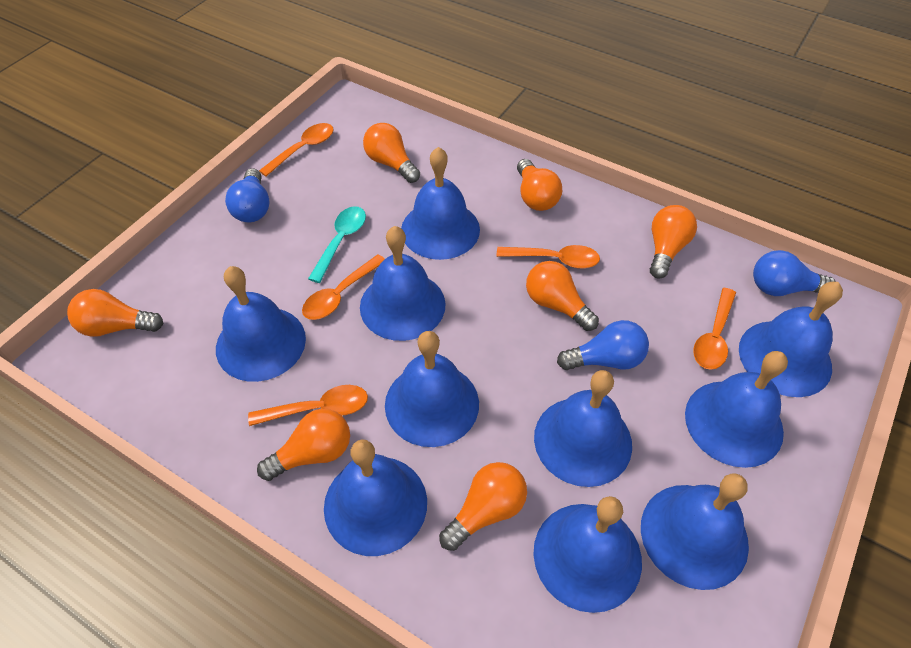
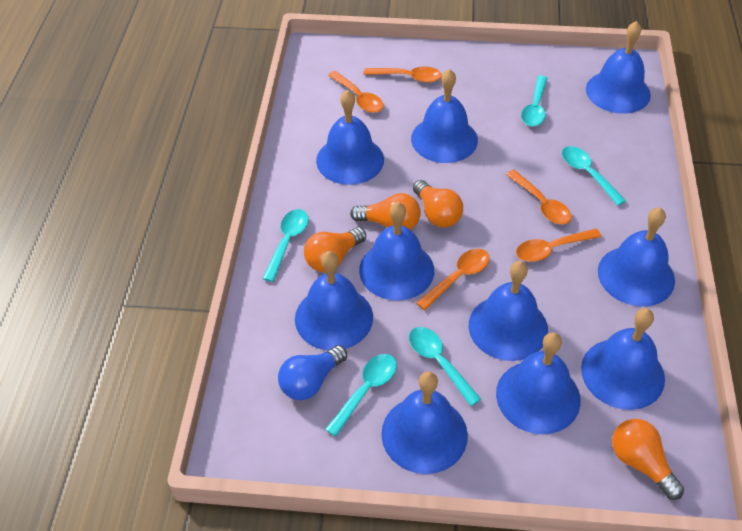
blue light bulb: [225,168,270,222] [557,320,649,370] [753,250,836,296] = 3 -> [278,345,347,400] = 1
orange light bulb: [67,289,163,337] [257,409,350,481] [363,123,420,183] [439,462,527,551] [517,159,562,211] [526,261,599,331] [650,205,697,279] = 7 -> [304,227,366,272] [350,193,421,230] [413,180,463,228] [612,419,684,500] = 4
turquoise spoon: [308,206,366,283] = 1 -> [262,209,308,282] [325,354,397,437] [409,327,481,406] [521,76,548,126] [562,146,626,206] = 5

